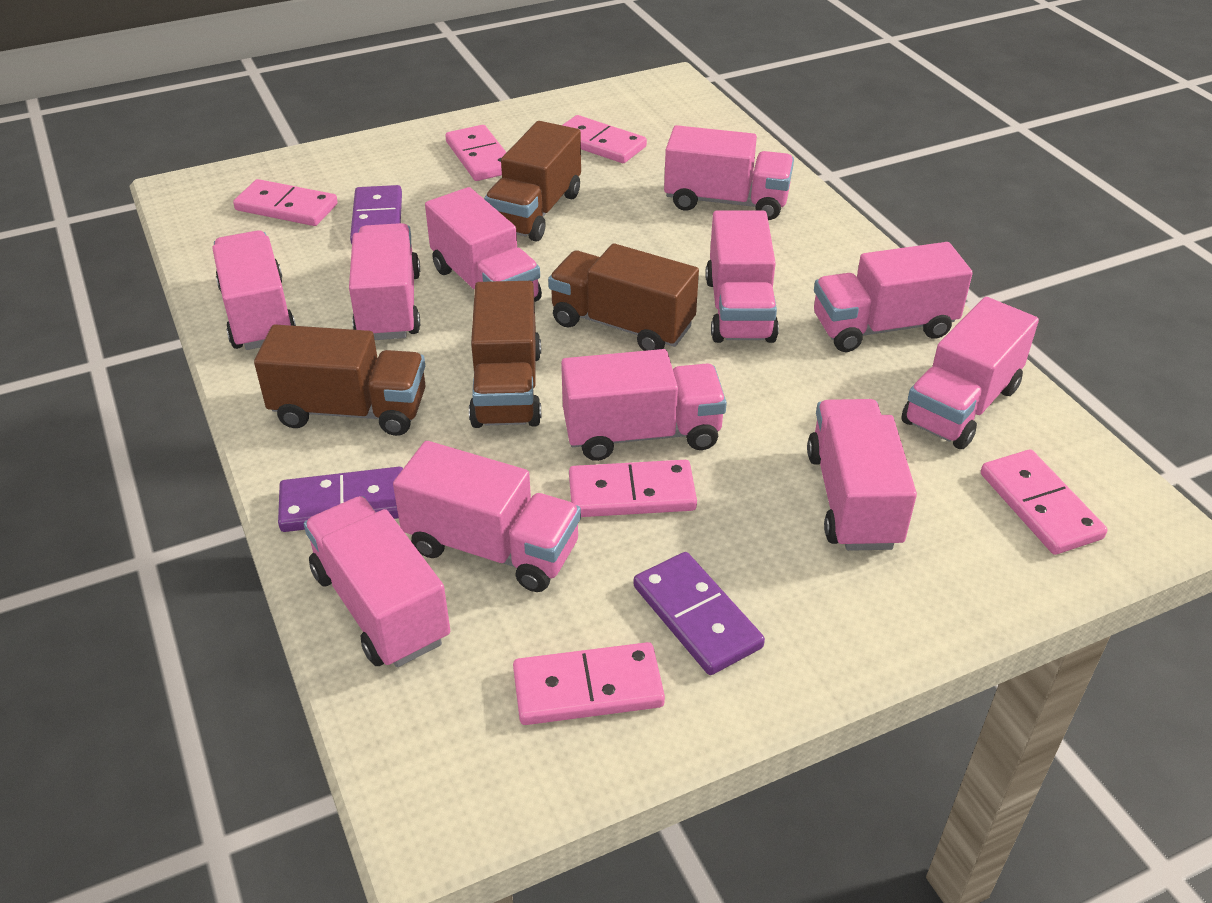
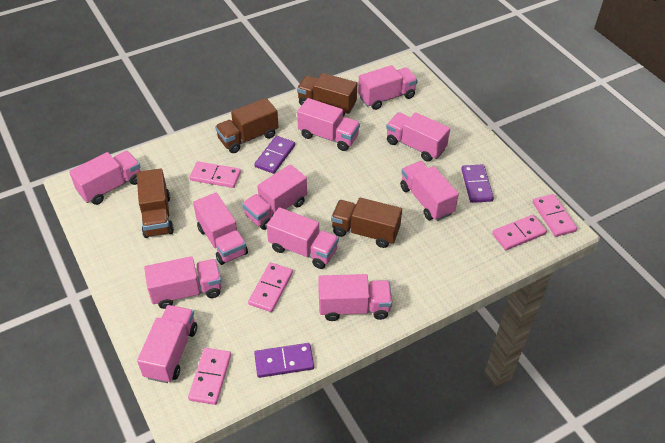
pink domino: [233,179,338,226] [445,125,507,181] [513,642,665,725] [563,115,647,163] [569,460,697,517] [981,449,1107,555] = 6 -> [188,348,231,405] [190,161,241,188] [248,262,293,312] [492,215,547,250] [533,194,577,237] = 5

